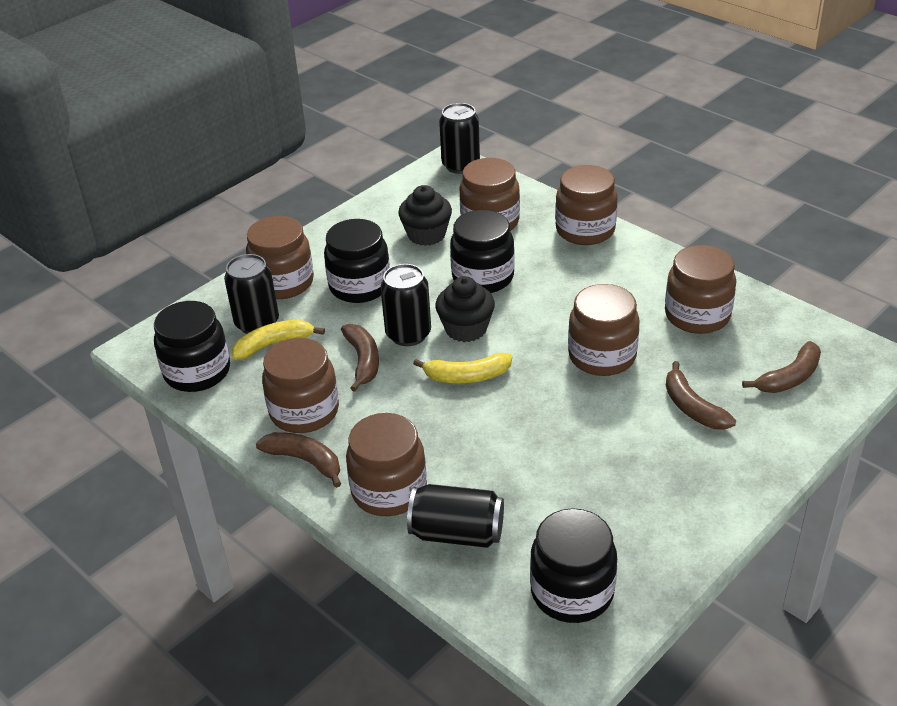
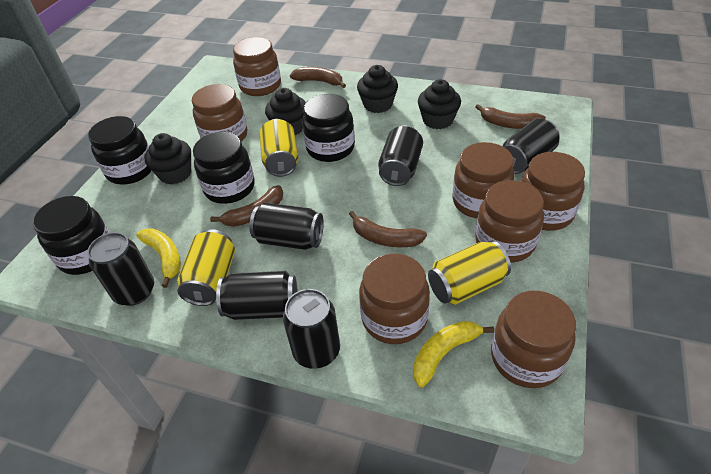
black can: [224,254,279,334] [380,264,431,346] [407,484,504,548] [439,103,480,174] = 4 -> [87,232,154,306] [216,271,298,320] [249,203,324,250] [283,289,340,369] [378,125,423,186] [503,119,559,174] = 6
black cupcake: [398,185,452,246] [435,276,495,342] = 2 -> [144,133,191,184] [265,88,306,135] [357,65,398,113] [418,79,461,129] = 4
yellow can: none = 0 -> [177,229,235,306] [260,119,298,177] [428,241,511,305] = 3

